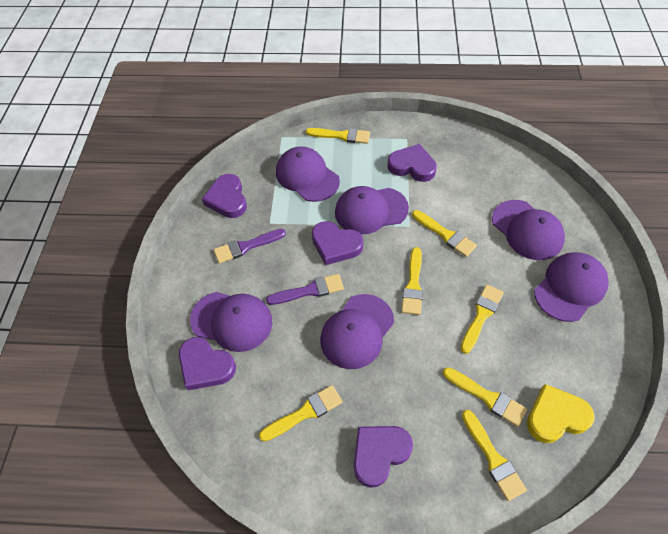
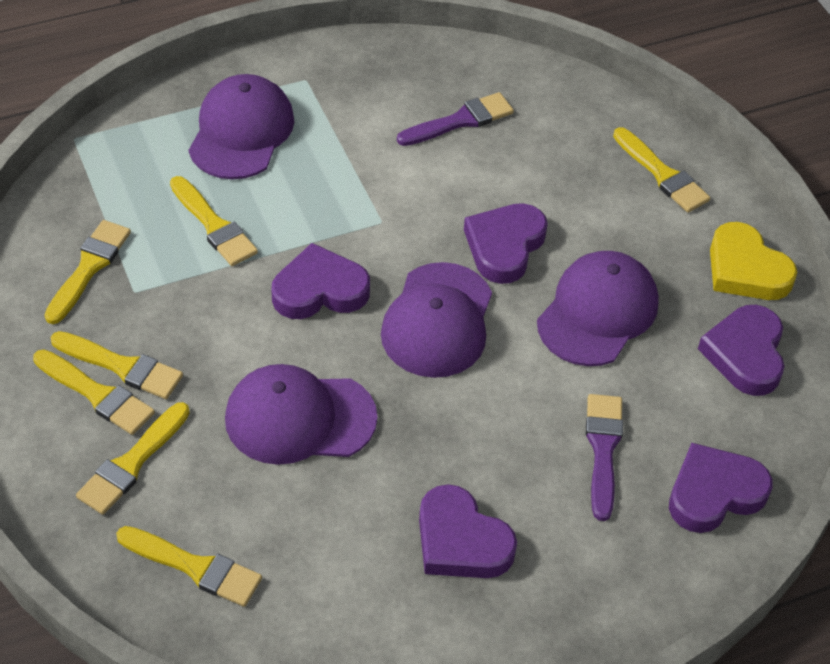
purple cap: [190,292,272,352] [276,146,340,202] [320,294,394,369] [335,186,409,235] [492,200,565,260] [534,252,609,322] = 6 -> [188,74,294,179] [225,364,378,465] [381,262,492,378] [537,251,659,366] = 4

